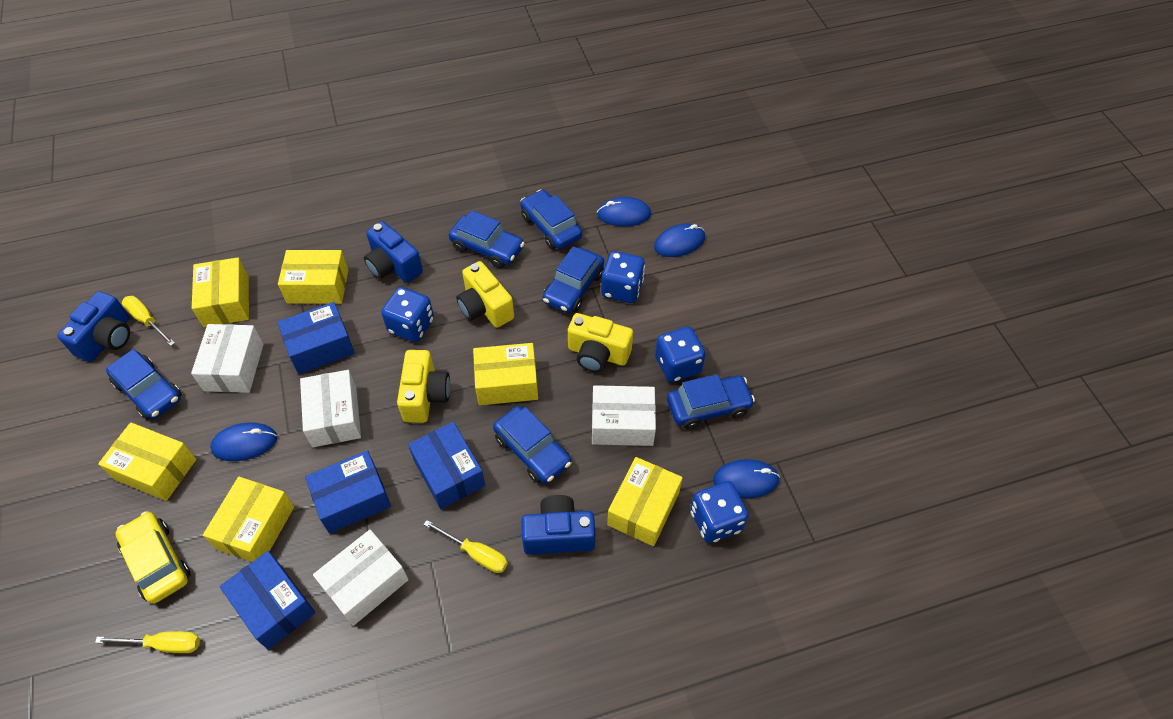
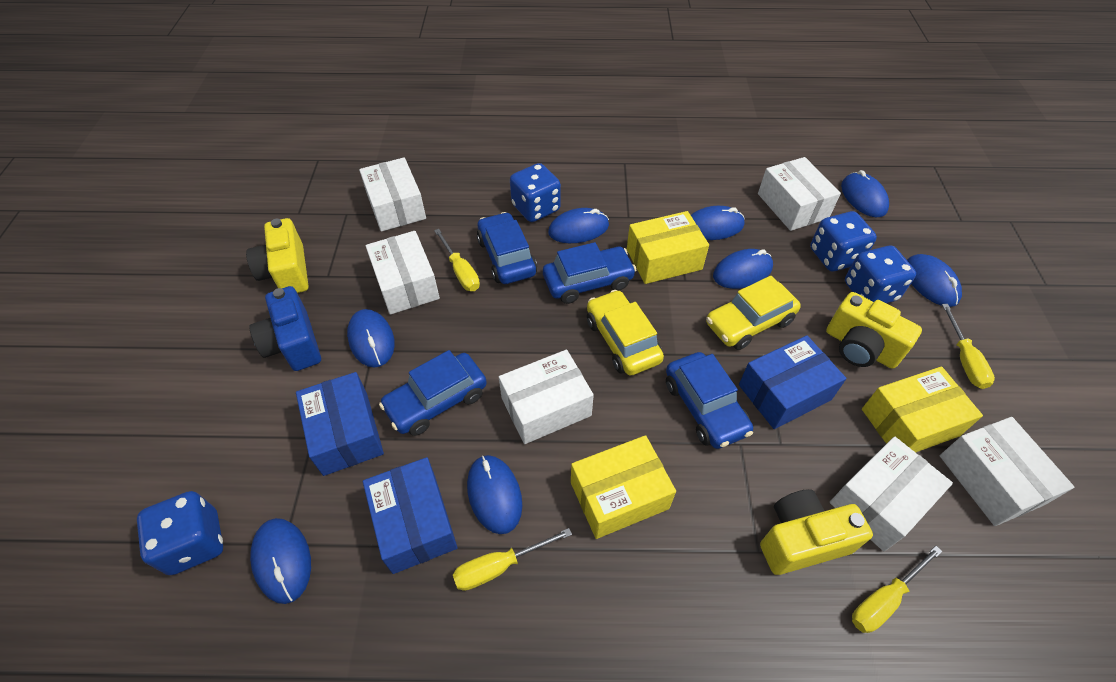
blue box: [220,551,315,650] [277,302,355,374] [305,450,391,534] [408,422,486,509] = 4 -> [296,372,384,476] [363,457,458,574] [739,335,846,429] = 3
blue camera: [57,291,130,362] [364,221,423,283] [521,495,595,555] = 3 -> [250,286,321,371] = 1
blue car: [106,349,182,420] [449,210,525,268] [493,406,571,484] [520,190,582,250] [543,246,604,313] [667,374,755,430] = 6 -> [379,350,487,436] [477,212,537,284] [543,242,636,304] [666,352,753,449] = 4
blue mouse: [210,422,277,461] [597,197,651,227] [654,223,705,257] [713,459,780,498] = 4 -> [250,518,311,604] [347,309,395,367] [467,455,522,534] [548,208,609,243] [691,206,745,240] [713,249,773,289] [841,170,889,217] [907,254,962,307] = 8
white box: [191,324,264,393] [300,370,361,447] [313,530,409,626] [592,385,656,446] = 4 -> [359,157,426,232] [366,231,440,315] [499,350,594,444] [758,157,841,231] [830,437,953,551] [940,417,1074,526] = 6
yellow box: [98,422,196,501] [192,257,249,327] [203,477,294,562] [278,250,348,304] [473,343,538,405] [607,457,683,546] = 6 -> [571,435,676,539] [627,211,709,284] [862,366,983,453] = 3
yellow car: [116,511,191,604] = 1 -> [587,290,664,376] [706,276,801,350] = 2
yellow screwdriver: [95,631,200,653] [122,296,175,346] [423,520,508,573] = 3 -> [434,229,480,291] [453,528,572,591] [852,546,942,633] [942,304,995,389] = 4

